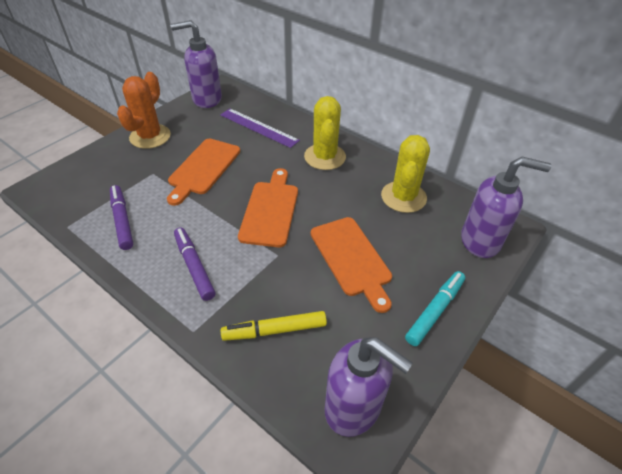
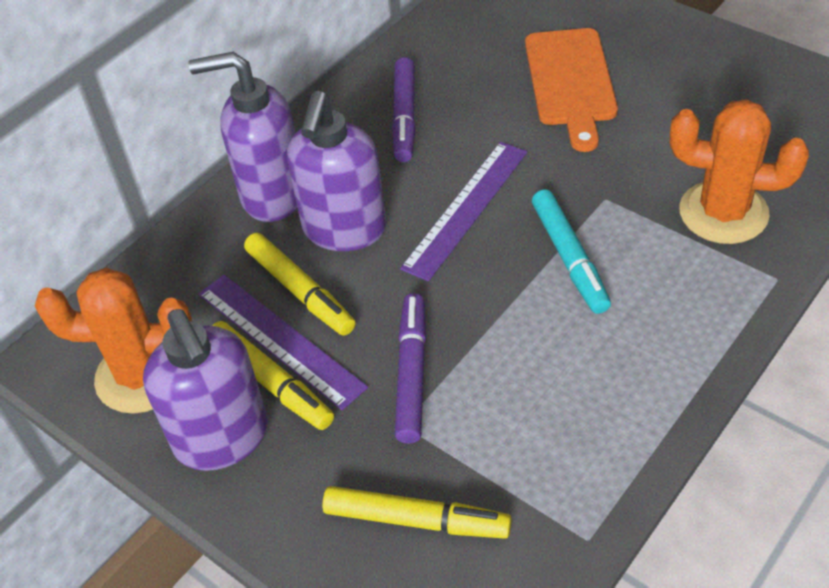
orange cactus: [117,72,171,149] = 1 -> [35,268,192,414] [670,99,809,244] = 2
orange cutting board: [167,138,240,206] [238,168,298,247] [311,217,392,313] = 3 -> [525,28,618,152] = 1
purple ruler: [220,109,300,148] = 1 -> [199,275,368,410] [400,142,527,282] = 2
yellow cactus: [304,96,346,170] [381,135,430,213] = 2 -> none = 0
yellow marker: [221,311,327,341] = 1 -> [212,321,334,430] [244,233,356,336] [322,486,512,539] = 3

